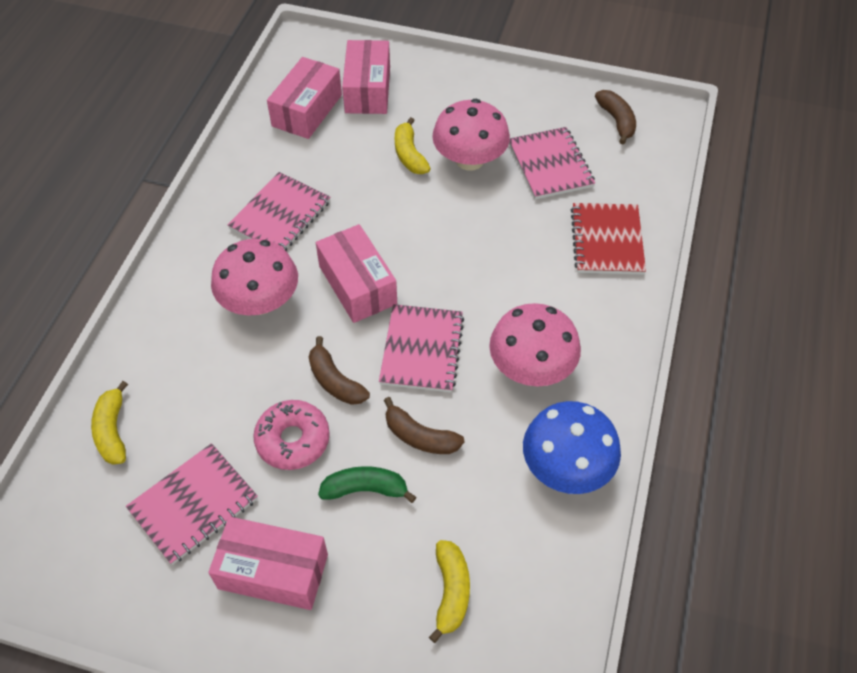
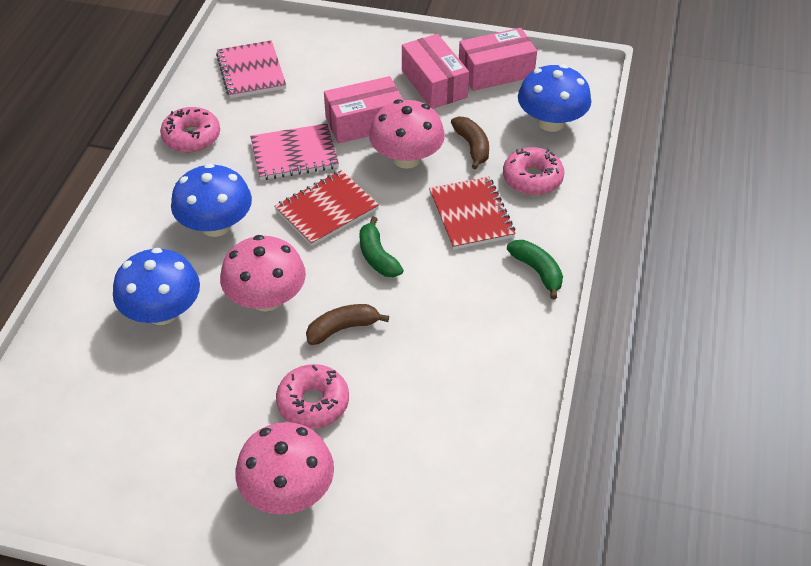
blue mushroom: [523,401,621,494] = 1 -> [113,248,200,325] [171,163,252,237] [518,64,591,132] = 3
brown banana: [309,336,370,405] [384,397,464,454] [595,90,636,144] = 3 -> [306,304,389,345] [451,116,489,170] = 2
green banana: [318,466,416,503] = 1 -> [360,217,404,277] [507,240,563,299] = 2
pink box: [208,516,328,610] [267,57,342,139] [316,224,397,323] [342,40,390,114] = 4 -> [324,76,403,143] [402,34,469,109] [459,28,537,91] = 3
pink donut: [253,400,330,470] = 1 -> [160,107,220,152] [276,364,349,429] [503,147,564,195] = 3
pink notebook: [126,443,258,565] [228,172,330,251] [379,304,464,392] [509,127,595,200] = 4 -> [216,40,286,98] [250,124,339,180] = 2
red notebook: [571,203,646,275] = 1 -> [274,170,379,246] [429,176,516,250] = 2
yellow banana: [91,381,128,465] [395,117,431,174] [429,540,470,643] = 3 -> none = 0

